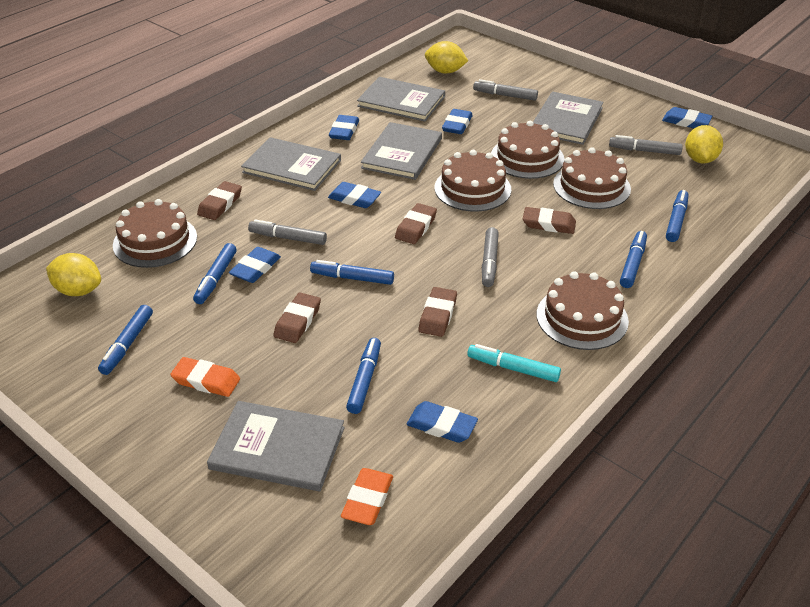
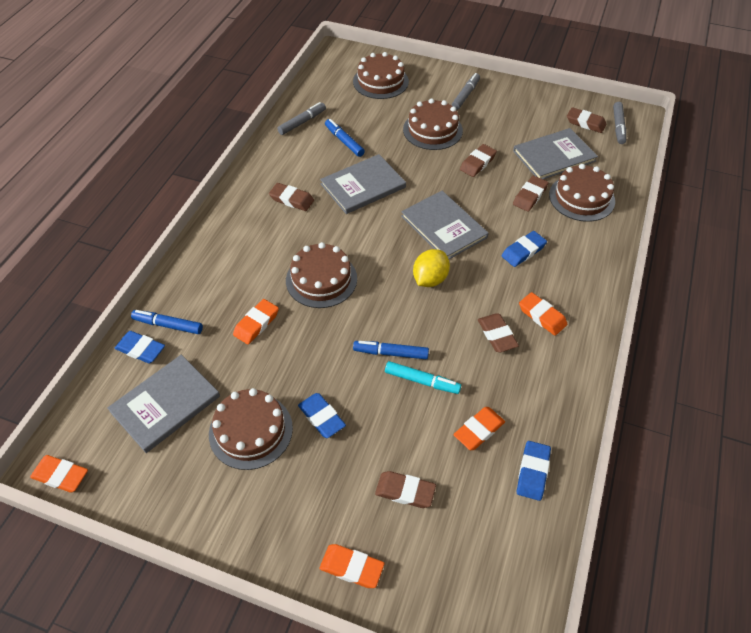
blue eraser: [229,247,281,283] [328,182,381,208] [329,115,359,140] [407,401,478,443] [442,109,473,134] [662,107,713,128] = 6 -> [115,331,165,363] [298,393,346,438] [501,231,547,267] [517,441,551,501] = 4
blue marker: [98,305,153,375] [193,243,237,304] [310,260,394,285] [346,338,381,414] [620,231,647,288] [666,190,689,242] = 6 -> [131,310,203,334] [325,119,365,157] [353,341,429,359] = 3
brown eraser: [197,181,242,220] [273,293,321,343] [395,203,437,244] [419,287,457,337] [522,207,576,234] = 5 -> [269,183,314,211] [375,471,436,508] [460,144,497,177] [478,314,519,352] [513,176,549,212] [567,107,606,133] = 6
grey book: [207,401,345,491] [241,137,341,191] [357,77,445,122] [361,122,442,180] [533,92,604,145] = 5 -> [107,355,220,453] [320,154,406,214] [401,191,489,259] [513,128,598,179] = 4
grey marker: [248,220,327,245] [473,79,538,101] [482,227,499,287] [609,135,683,155] = 4 -> [277,102,326,135] [452,73,480,110] [613,102,626,144] = 3
orange eraser: [170,357,240,397] [341,468,393,525] = 2 -> [30,455,88,493] [233,299,279,344] [319,544,384,588] [454,407,505,450] [519,292,567,336] = 5
yellow lemon: [46,253,101,296] [425,41,468,74] [685,125,723,163] = 3 -> [413,249,450,287] = 1

